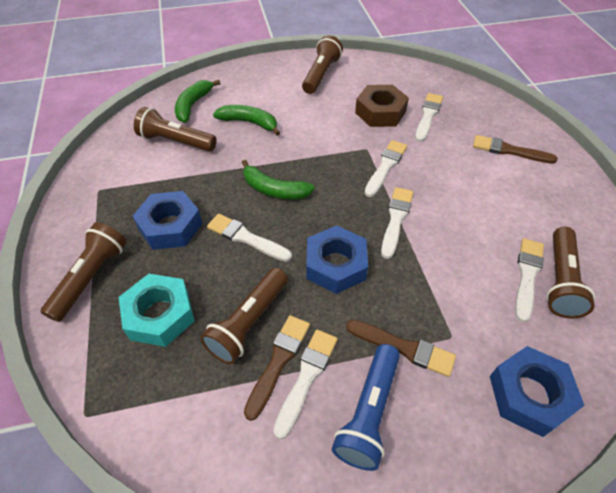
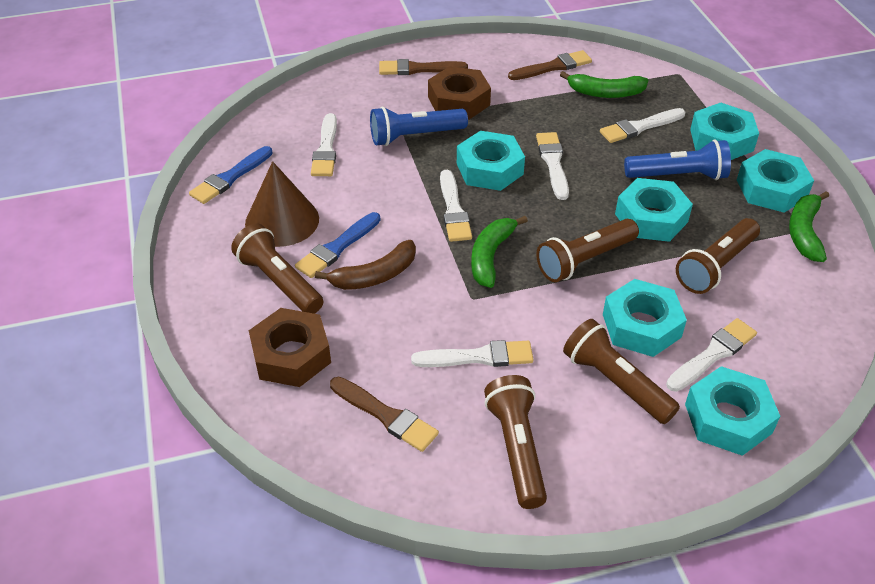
blue brush: none = 0 -> [189,146,273,204] [295,212,381,278] = 2
blue flashlight: [332,344,400,471] = 1 -> [370,107,468,146] [624,139,731,180] = 2
blue nut: [133,191,202,250] [306,225,368,294] [490,346,585,437] = 3 -> none = 0
brown banana: none = 0 -> [315,240,416,290] = 1
brown cone: none = 0 -> [245,161,319,247] = 1
brown nut: [355,85,409,127] = 1 -> [249,308,331,387] [428,66,491,120] = 2
turquoise nut: [119,274,195,347] = 1 -> [457,131,525,191] [603,279,687,357] [615,178,693,242] [685,366,780,456] [690,103,759,160] [737,149,814,213] = 6

